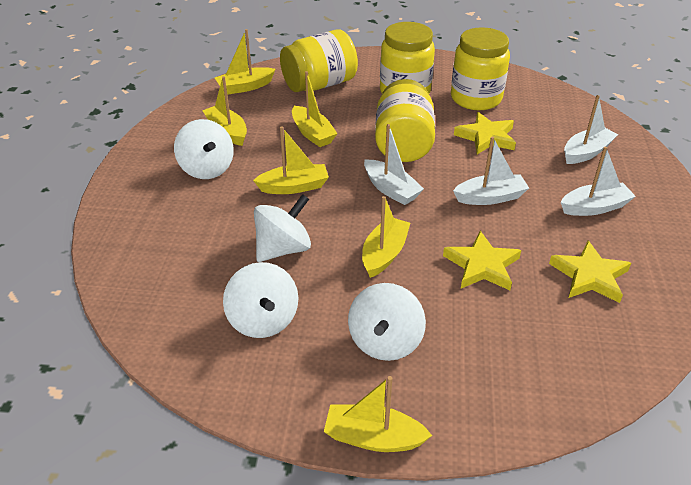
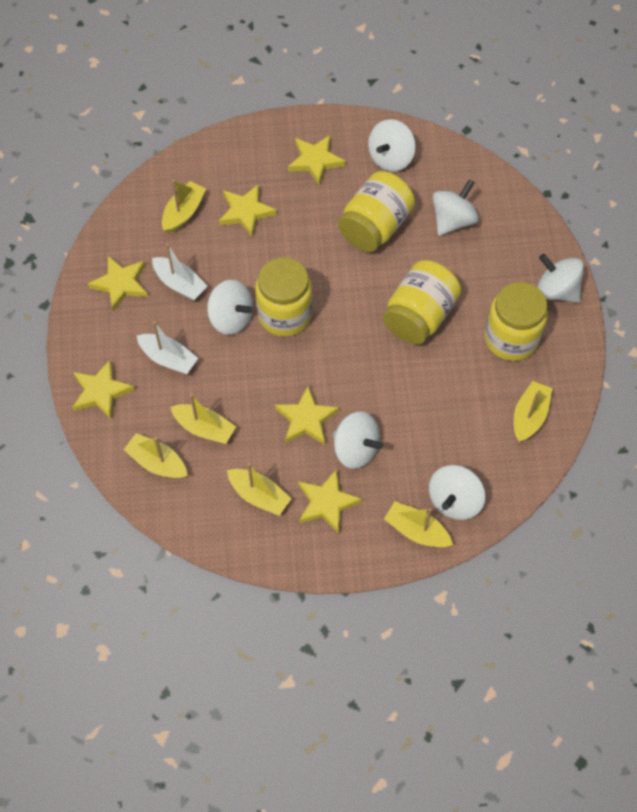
white boat: [364,124,424,205] [453,137,529,205] [561,146,636,216] [564,95,618,164] = 4 -> [137,321,198,374] [152,244,208,301] = 2
white spinning top: [174,119,234,179] [223,262,298,338] [254,194,311,262] [348,283,426,361] = 4 -> [207,280,253,335] [333,411,383,469] [368,119,416,172] [429,465,485,520] [432,179,479,236] [537,254,584,303] = 6
yellow star: [443,231,521,290] [454,112,516,154] [549,241,631,303] = 3 -> [72,360,134,420] [88,256,148,311] [219,184,277,237] [275,386,339,445] [288,135,346,185] [298,469,362,534] = 6

